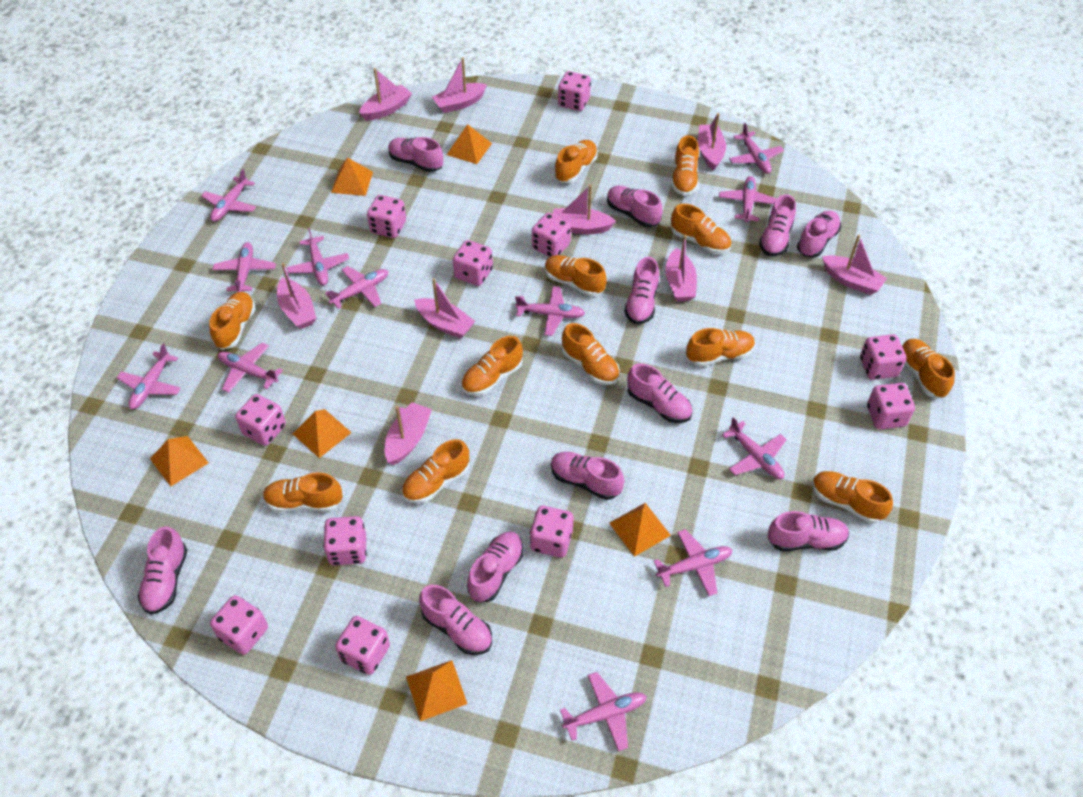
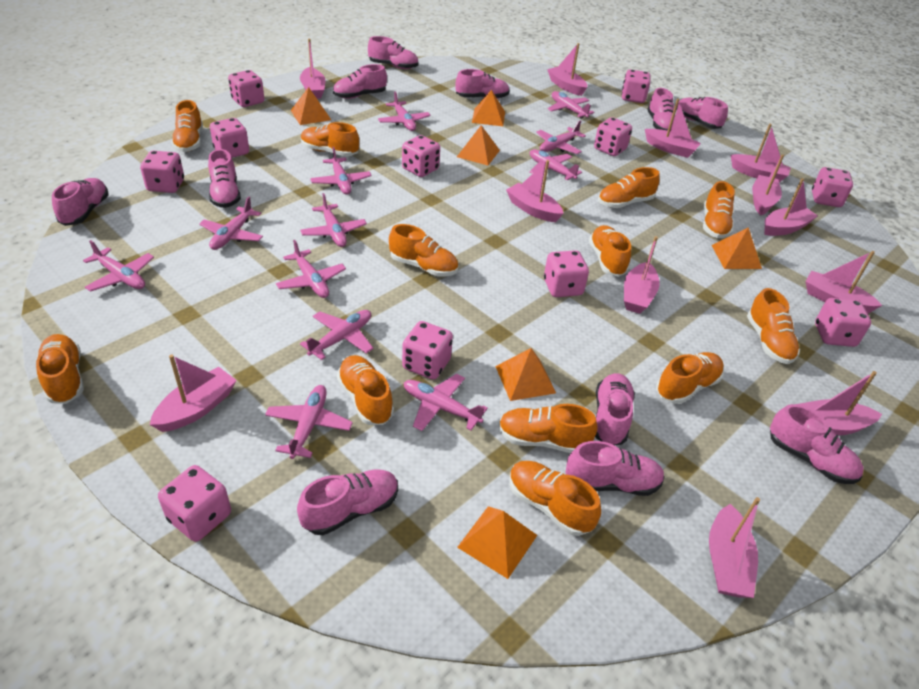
pink boat: [277,263,316,329] [359,68,412,121] [385,402,432,465] [414,278,476,339] [432,57,487,113] [553,185,616,234] [665,235,697,302] [698,113,726,171] [822,235,887,295] = 9 -> [150,355,237,432] [300,39,326,99] [506,160,564,222] [547,43,587,96] [624,236,660,314] [645,98,701,158] [709,497,760,598] [731,124,791,182] [752,154,784,215] [765,178,818,236] [794,371,882,436] [805,251,882,314] = 12

